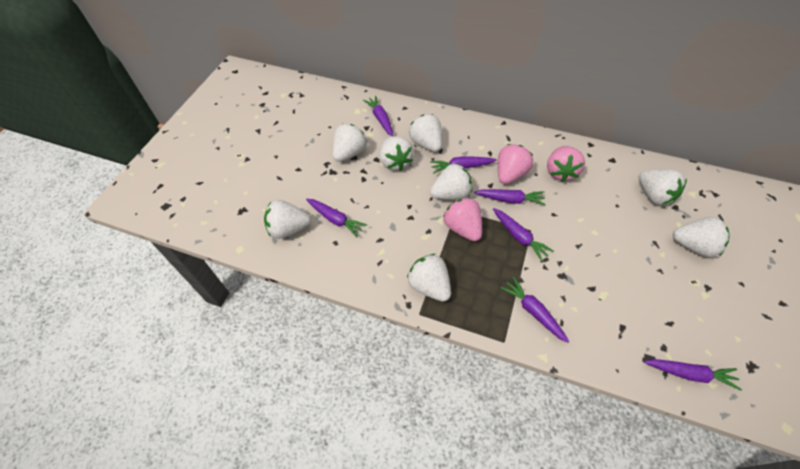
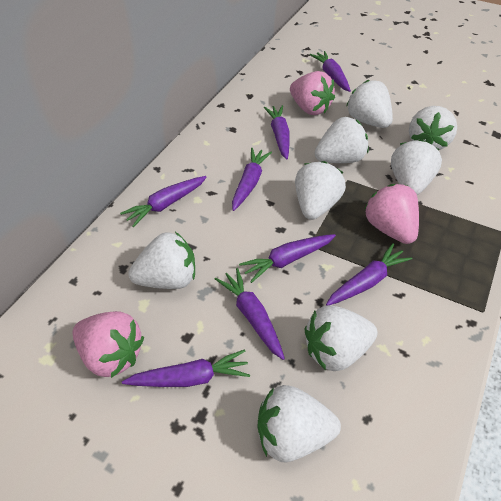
purple carrot: [306,199,367,237] [363,96,393,136] [430,156,497,174] [474,189,545,205] [493,208,554,262] [500,277,569,343] [644,359,742,391] = 7 -> [120,176,207,227] [122,349,250,387] [215,268,285,360] [232,148,272,211] [239,234,336,283] [264,105,290,159] [310,51,351,92] [326,243,412,305] = 8

